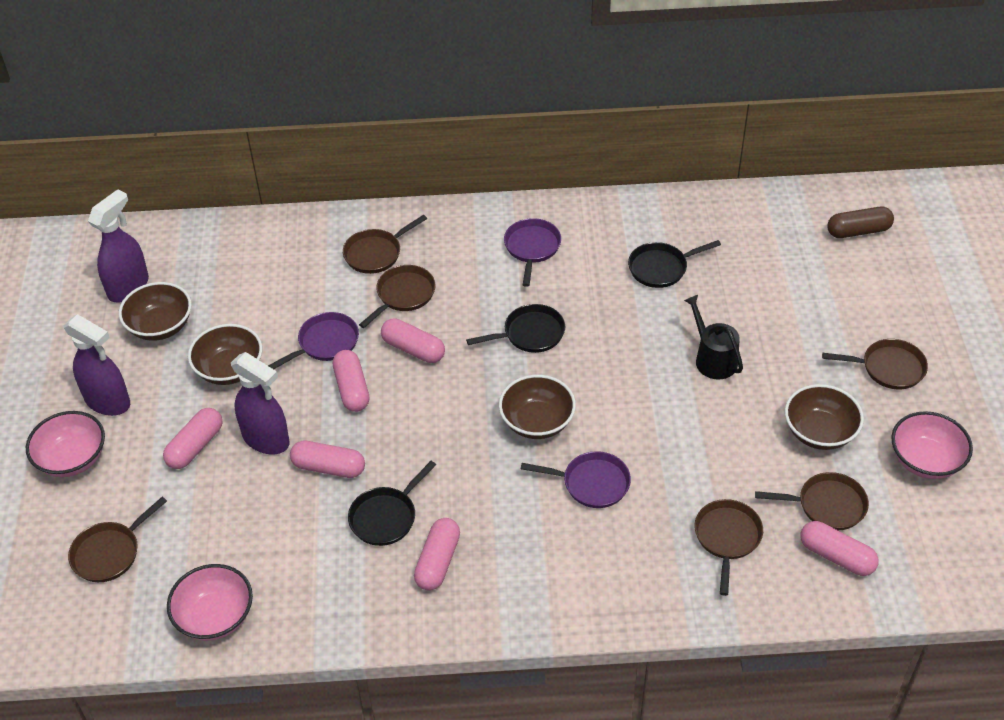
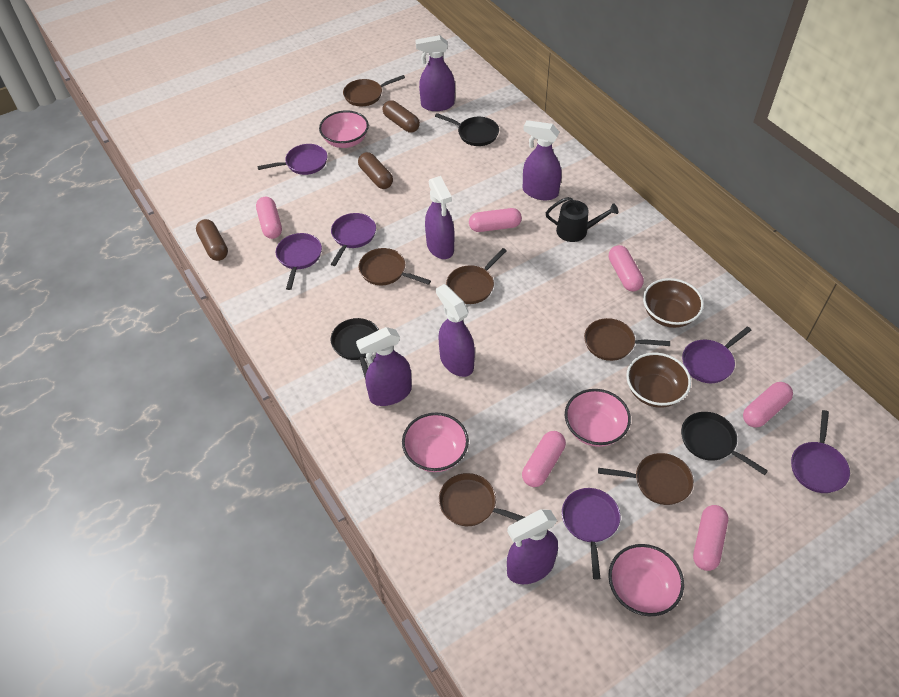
brown bowl: [119,282,192,341] [188,324,262,385] [499,375,576,439] [785,384,864,450] = 4 -> [626,353,691,408] [643,278,704,328] = 2
brown capsule: [827,207,894,238] = 1 -> [196,219,228,261] [358,152,393,189] [382,100,420,133] = 3
pink bowl: [26,411,105,477] [167,564,253,641] [891,411,973,479] = 3 -> [319,110,369,148] [402,413,469,472] [565,389,631,447] [608,544,684,616] = 4
purple pan: [268,312,359,369] [504,218,561,287] [521,451,631,508] = 3 -> [257,144,327,175] [276,233,322,290] [331,213,376,266] [562,488,620,580] [682,326,751,383] [791,410,850,493] = 6
purple spray bottle: [63,314,130,416] [88,189,149,302] [231,352,290,454] = 3 -> [356,327,412,406] [415,35,455,111] [425,176,454,259] [436,284,475,377] [507,509,558,584] [523,120,562,200] = 6

